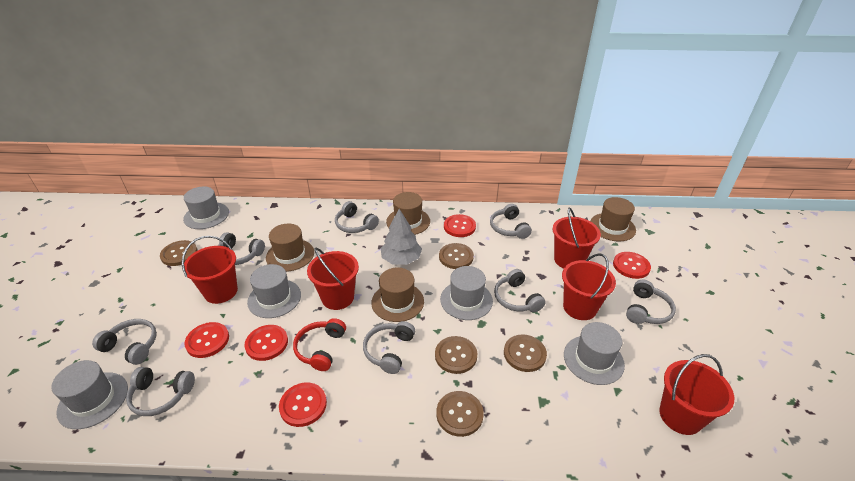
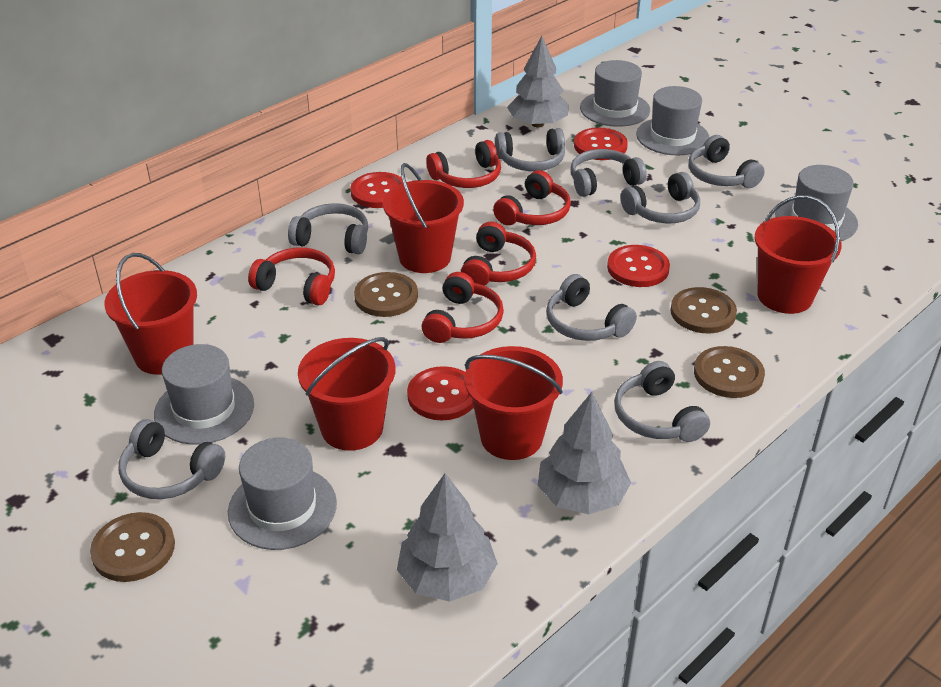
brown button: [160,240,198,266] [435,336,477,374] [436,391,484,437] [439,243,474,269] [504,334,547,372] = 5 -> [90,512,175,582] [354,272,418,317] [670,287,737,333] [694,346,765,398] = 4
brown hat: [266,224,314,272] [371,267,424,322] [386,192,430,235] [590,197,636,241] = 4 -> none = 0
grey tree: [381,209,422,265] = 1 -> [397,474,498,602] [507,36,569,127] [537,392,631,514] = 3
red button: [184,322,229,358] [245,325,288,361] [279,383,327,427] [444,214,476,237] [613,252,651,279] = 5 -> [350,172,403,208] [407,366,474,420] [574,128,628,160] [607,245,670,287] = 4
red headphones: [293,318,346,371] = 1 -> [248,248,335,305] [422,272,504,343] [426,140,501,188] [461,222,536,286] [493,170,571,225] = 5

